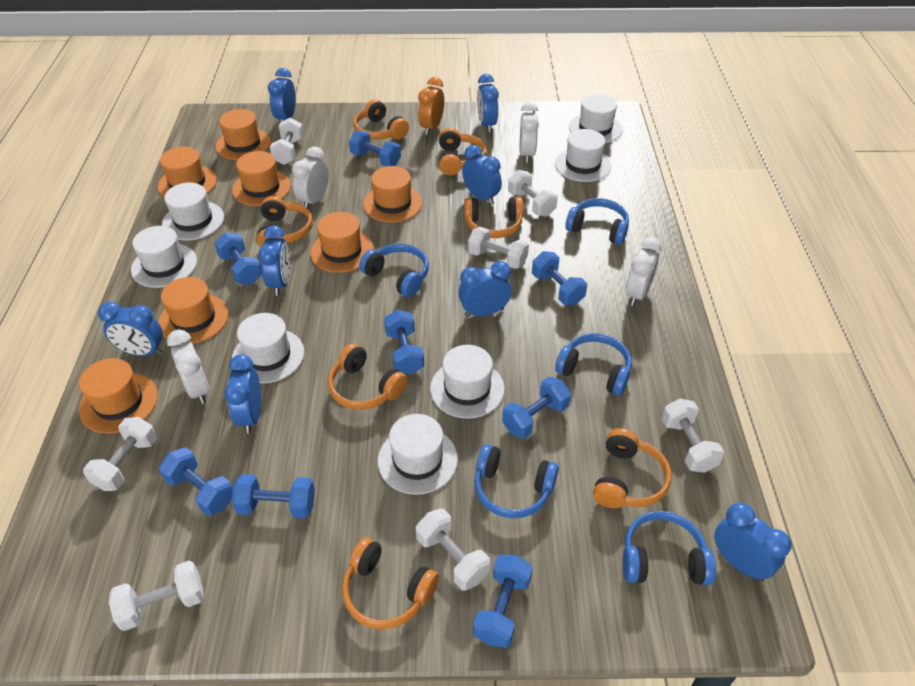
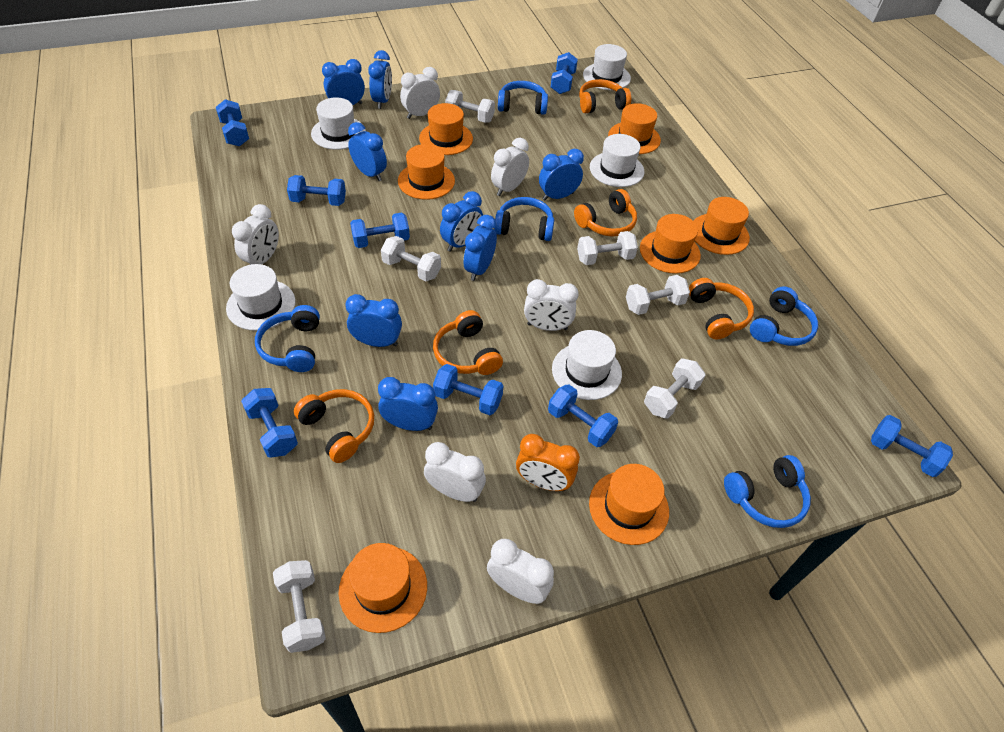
orange headphones: [257,196,313,247] [328,343,408,410] [342,538,439,629] [353,99,409,140] [439,128,487,175] [464,197,523,238] [593,428,671,508] = 7 -> [294,389,374,463] [433,310,503,375] [574,189,637,237] [579,79,631,113] [689,278,754,339] = 5
white clock: [167,330,210,404] [292,147,329,209] [520,102,539,163] [626,237,662,306] = 4 -> [232,204,279,265] [400,67,440,119] [424,442,486,502] [487,539,554,604] [491,138,529,196] [524,279,579,331] = 6
white dumbbell: [83,417,157,491] [109,561,204,631] [270,118,304,165] [416,509,490,591] [468,227,529,269] [508,170,558,217] [662,399,724,473] = 7 -> [273,560,326,653] [381,236,441,281] [445,90,495,123] [577,231,638,265] [626,275,690,315] [644,358,705,419] = 6
white hat: [131,226,197,288] [162,183,224,240] [232,313,304,384] [378,414,458,495] [430,345,505,419] [555,129,611,182] [569,94,622,143] = 7 -> [226,264,295,331] [311,97,366,150] [552,330,622,400] [583,44,631,90] [590,134,644,187] = 5

